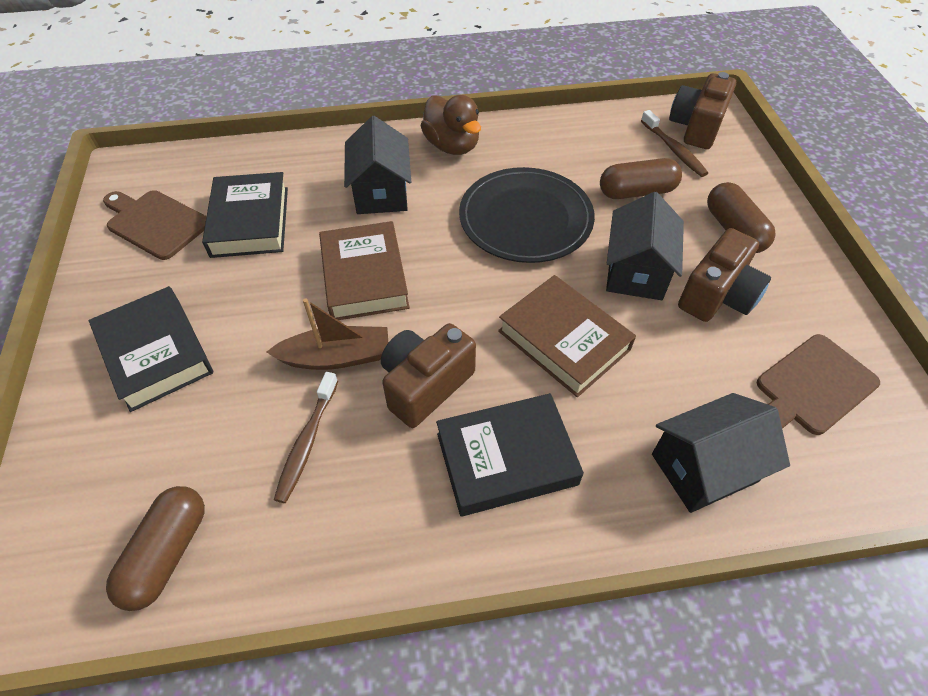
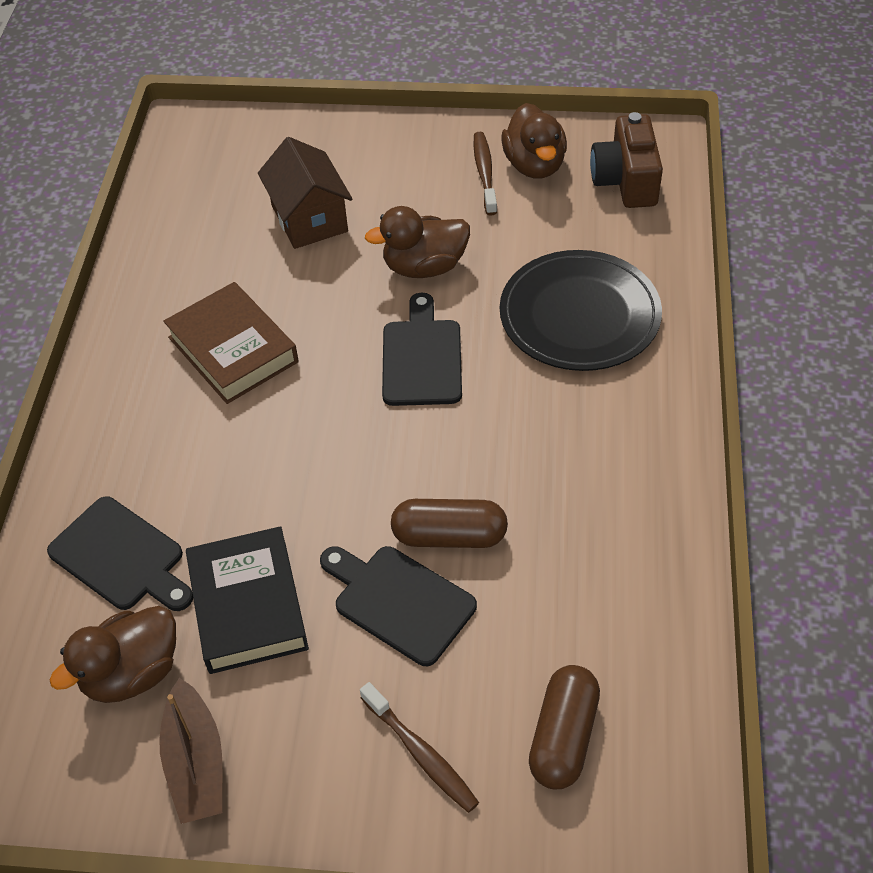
black book: [89,286,213,412] [202,172,288,258] [436,393,584,516] = 3 -> [186,526,309,674] = 1
black cutting board: none = 0 -> [47,496,193,611] [320,546,477,666] [382,293,462,406] = 3
black house: [344,116,411,214] [606,192,684,300] [652,393,790,513] = 3 -> none = 0
brown book: [319,221,410,320] [498,275,636,397] = 2 -> [163,282,299,404] = 1
brown camera: [381,323,476,428] [669,72,736,149] [678,228,771,322] = 3 -> [590,112,663,208] = 1
brown capsule: [106,486,205,611] [600,158,682,199] [707,182,776,253] = 3 -> [391,499,508,548] [529,665,600,789] = 2
brown cutting board: [103,190,207,260] [757,334,880,435] = 2 -> none = 0
brown duck: [420,95,481,155] = 1 -> [50,606,176,703] [365,206,470,278] [501,103,567,179] = 3
brown house: none = 0 -> [258,137,353,249] = 1

